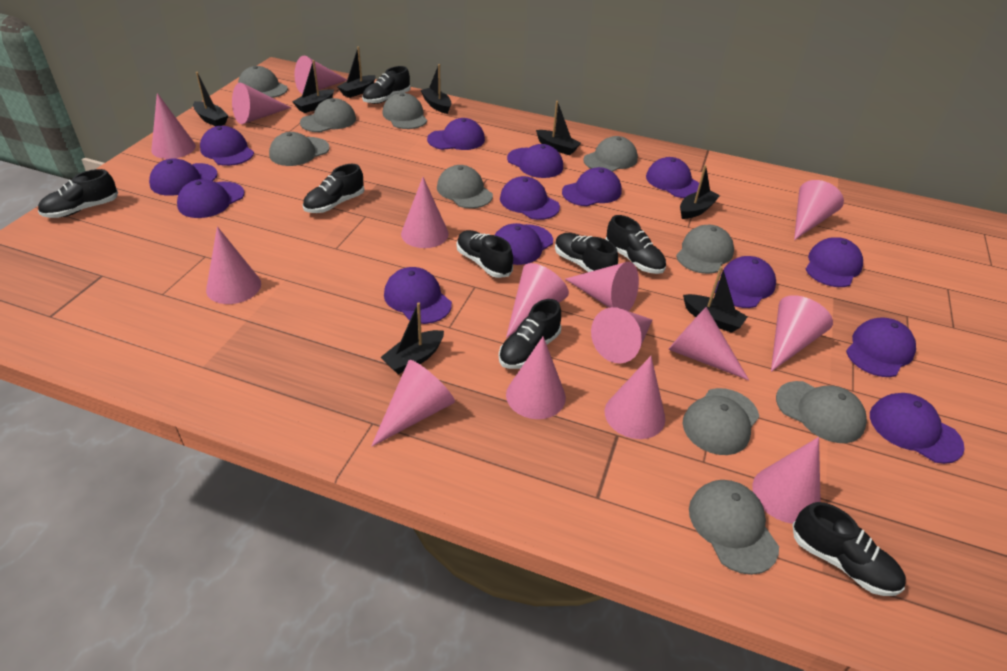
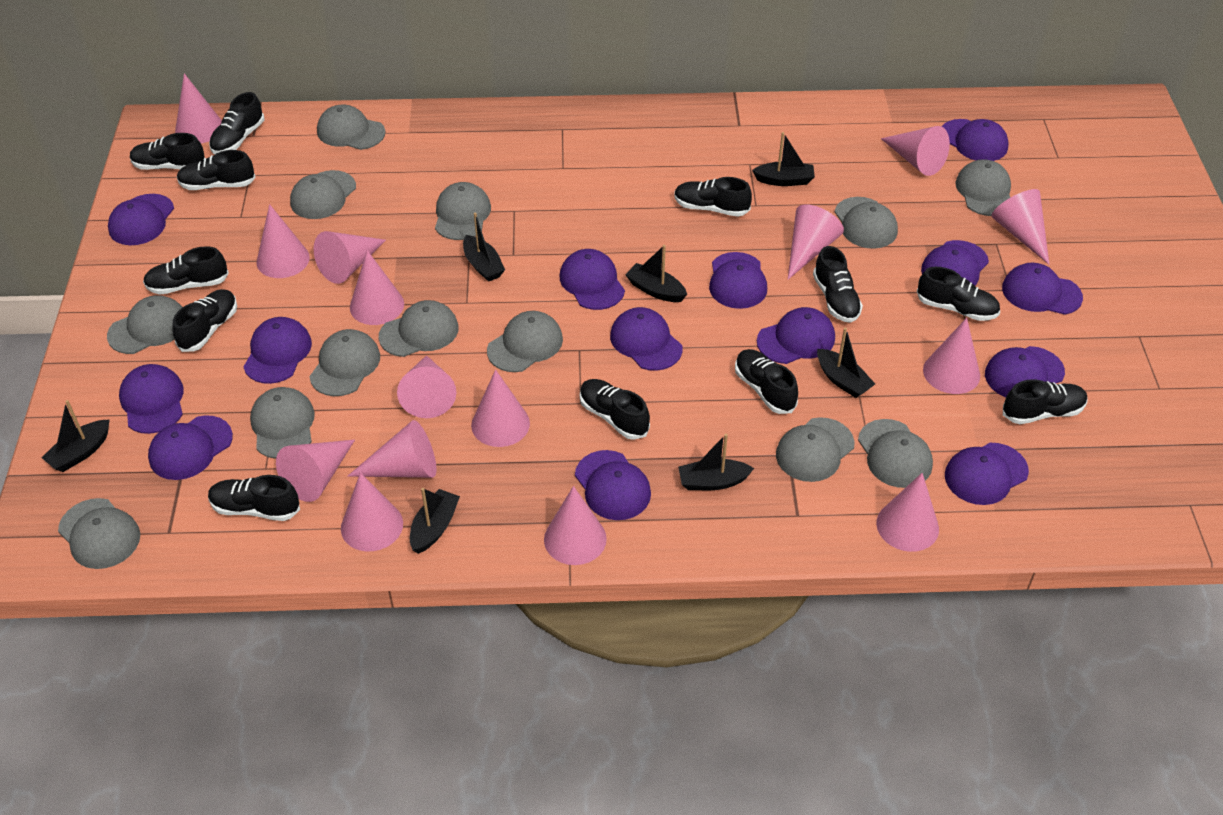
black boat: [193,72,229,126] [292,60,334,113] [337,47,376,98] [381,302,444,374] [421,64,451,114] [536,101,581,155] [680,165,720,219] [683,266,748,333] = 8 -> [41,400,109,472] [410,488,460,554] [463,213,505,282] [625,245,687,302] [678,434,754,490] [752,132,815,186] [817,327,875,398] = 7
black shoe: [38,169,118,218] [303,164,365,213] [362,66,411,104] [457,230,513,278] [499,299,561,369] [555,233,618,272] [605,215,666,274] [792,502,906,596] = 8 -> [130,133,205,170] [143,246,229,295] [172,289,237,352] [177,150,256,190] [208,475,300,521] [209,92,264,154] [580,379,650,440] [674,177,752,217] [735,349,798,414] [813,246,863,323] [917,267,1000,321] [1003,379,1088,424] = 12
grey cap: [238,66,288,98] [269,132,330,166] [300,98,356,132] [382,93,427,129] [437,165,493,208] [583,136,638,172] [676,225,734,274] [682,388,760,455] [689,480,779,575] [776,381,867,443] = 10 -> [58,498,140,569] [107,295,182,354] [250,387,315,459] [290,170,356,219] [309,329,380,396] [317,105,386,150] [378,300,459,357] [435,182,491,240] [487,311,563,372] [776,417,855,482] [835,197,898,249] [858,419,933,488] [955,159,1011,216] = 13

